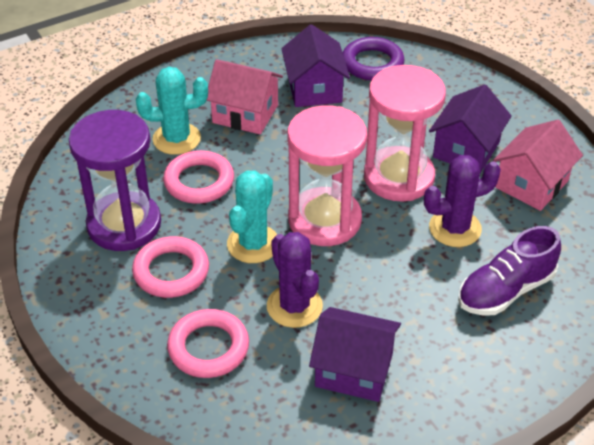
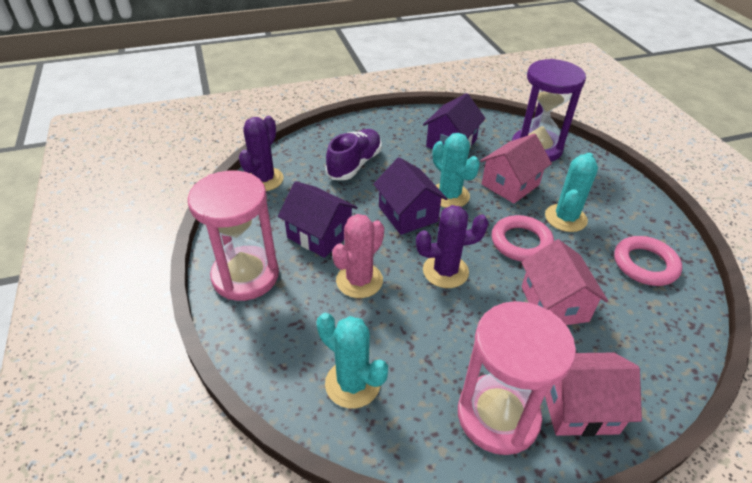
pink cactus: none = 0 -> [332,214,384,298] = 1
pink house: [206,59,283,134] [493,120,583,211] = 2 -> [480,133,552,203] [521,239,608,325] [545,353,642,436] = 3
pink ring: [132,236,209,298] [163,150,234,204] [167,309,249,378] = 3 -> [492,215,554,262] [614,236,682,286] = 2
purple ring: [343,37,404,81] = 1 -> none = 0
turquoise cactus: [136,67,208,155] [227,171,277,263] = 2 -> [316,313,388,409] [432,133,480,208] [545,152,598,232] = 3

